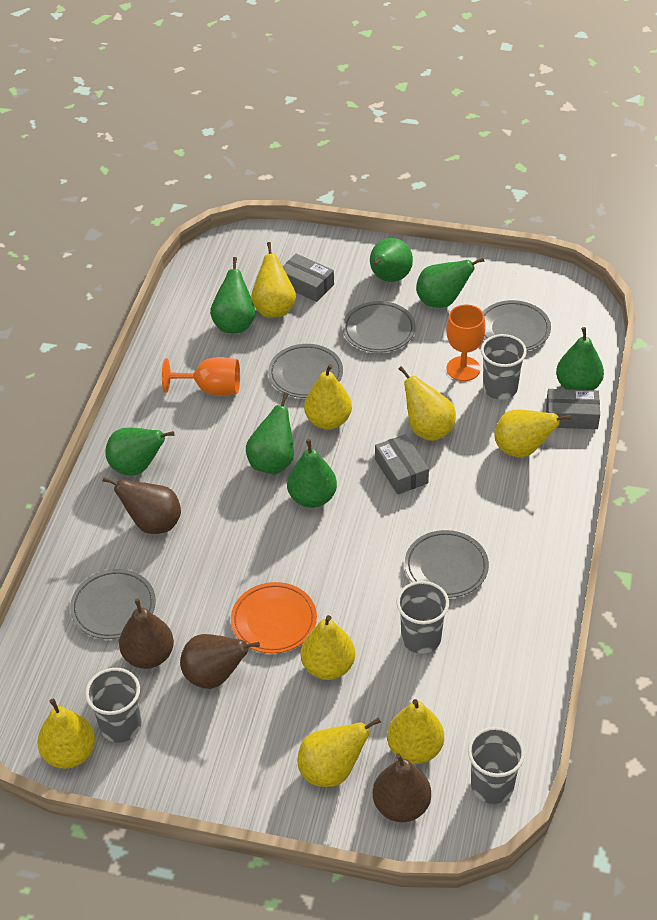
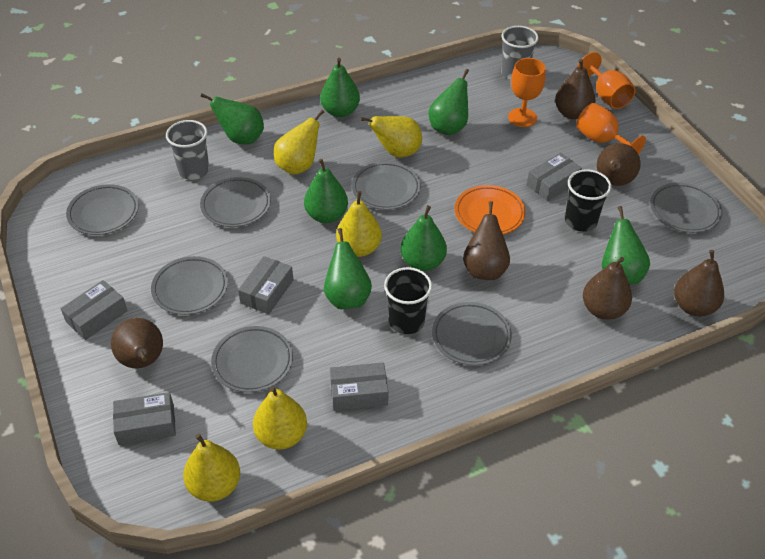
black cup: none = 0 -> [384,267,432,334] [565,169,611,232] = 2
brown pear: [102,477,181,534] [119,599,174,669] [180,634,260,689] [373,753,431,822] = 4 -> [111,318,163,368] [463,201,510,280] [555,59,595,119] [583,257,632,319] [597,143,641,186] [674,250,724,316] = 6
grey box: [282,253,334,302] [375,434,429,495] [546,389,600,429] = 3 -> [60,280,128,340] [113,392,176,445] [238,256,293,314] [330,362,388,410] [527,153,582,201] = 5
grey cup: [85,668,141,743] [396,581,449,654] [468,727,525,804] [481,334,527,400] = 4 -> [166,120,209,180] [501,26,538,80] = 2
grey plate: [70,569,156,639] [268,344,343,398] [342,301,416,353] [405,530,489,598] [483,300,551,351] = 5 -> [66,184,139,235] [151,256,228,315] [200,177,271,227] [211,326,293,393] [352,162,421,210] [432,302,512,366] [650,183,722,233] = 7
orange goblet: [162,357,240,396] [446,305,485,381] = 2 -> [508,58,545,127] [576,103,646,154] [577,52,635,109] = 3
yellow pear: [37,698,95,769] [251,242,296,317] [297,717,381,787] [301,615,355,680] [304,364,352,429] [387,699,444,764] [399,366,456,441] [494,410,571,457] = 8 -> [183,433,240,502] [253,386,307,450] [274,110,324,175] [336,191,382,257] [360,116,422,157] = 5

